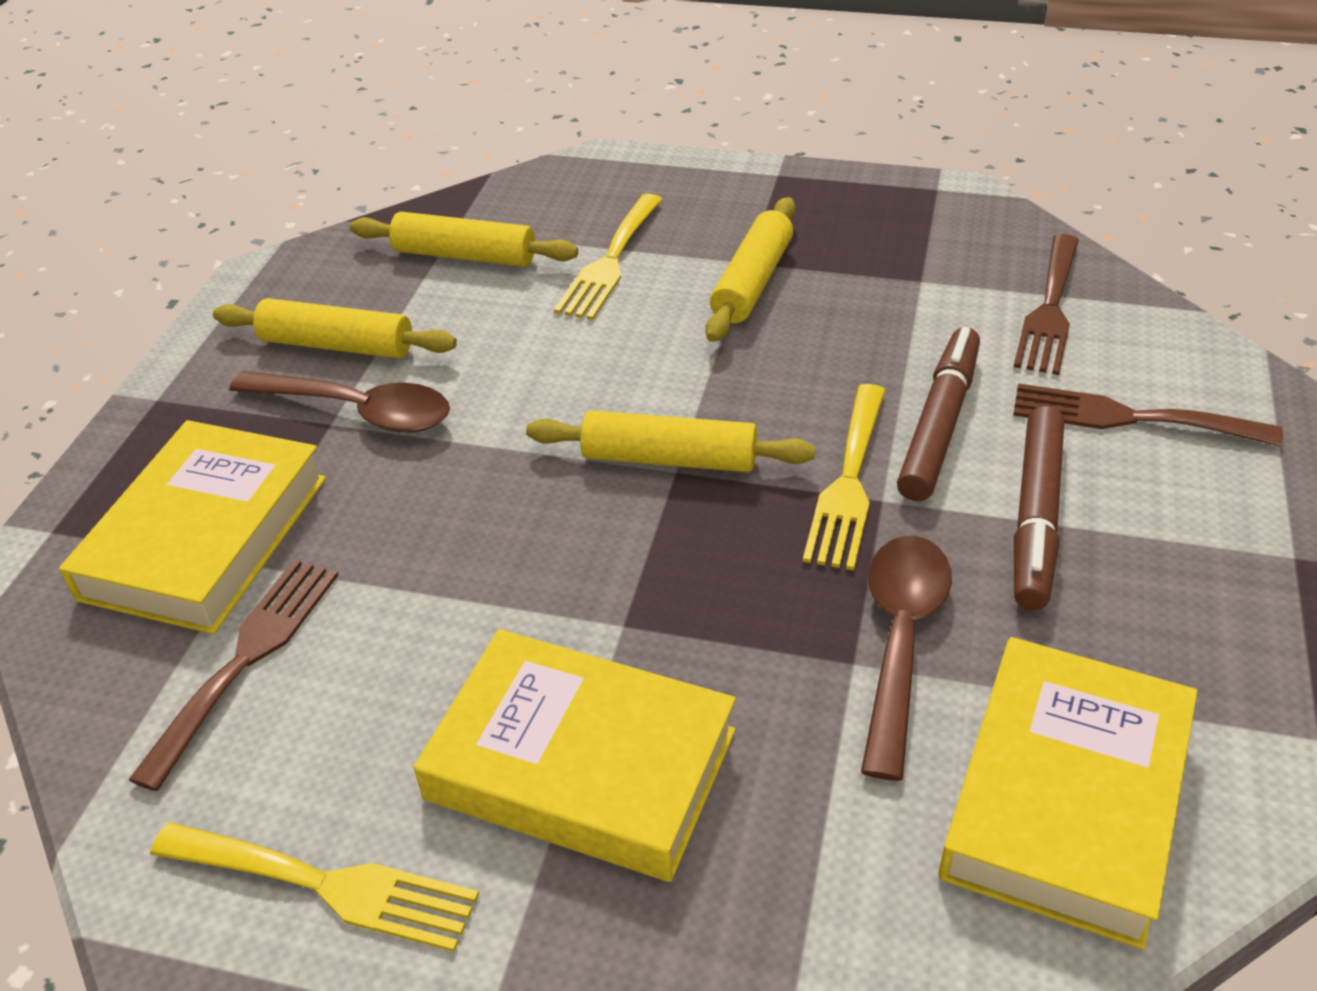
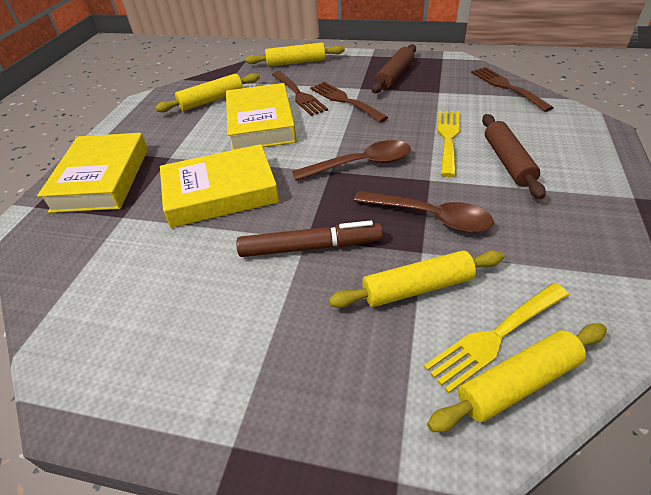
brown marker: [897,327,980,501] [1014,406,1064,610] = 2 -> [236,220,383,257] = 1
brown rolling pin: none = 0 -> [372,44,416,93] [482,114,546,199] = 2
yellow fork: [150,822,479,952] [554,194,663,320] [803,384,886,570] = 3 -> [424,283,569,393] [438,110,460,177] = 2

